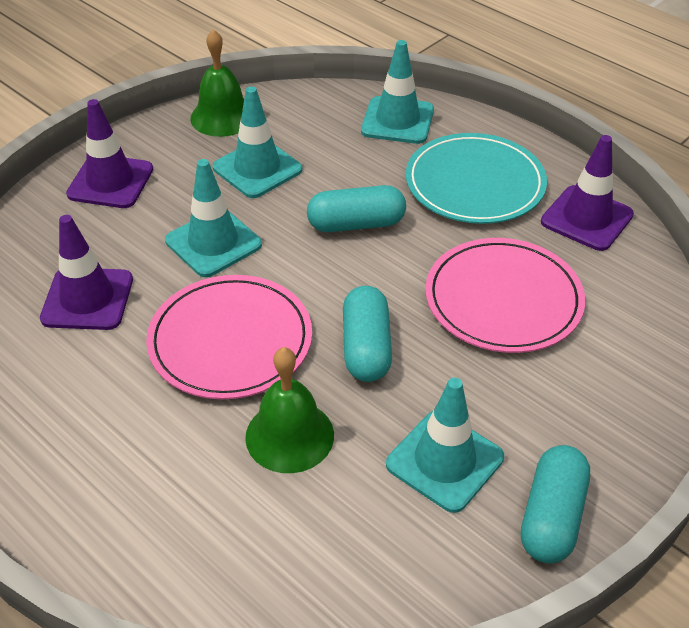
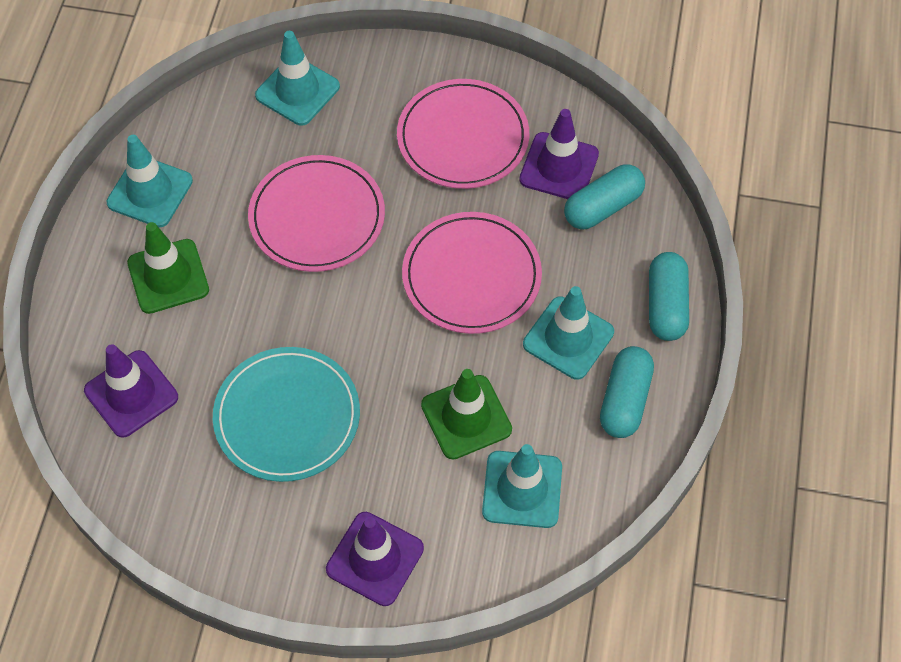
green bell: [191,29,244,137] [245,347,334,473] = 2 -> none = 0
green traffic cone: none = 0 -> [127,222,209,314] [421,369,512,460] = 2
pink plate: [146,275,312,399] [425,238,585,353] = 2 -> [248,155,385,272] [397,79,529,189] [402,212,542,334] = 3

